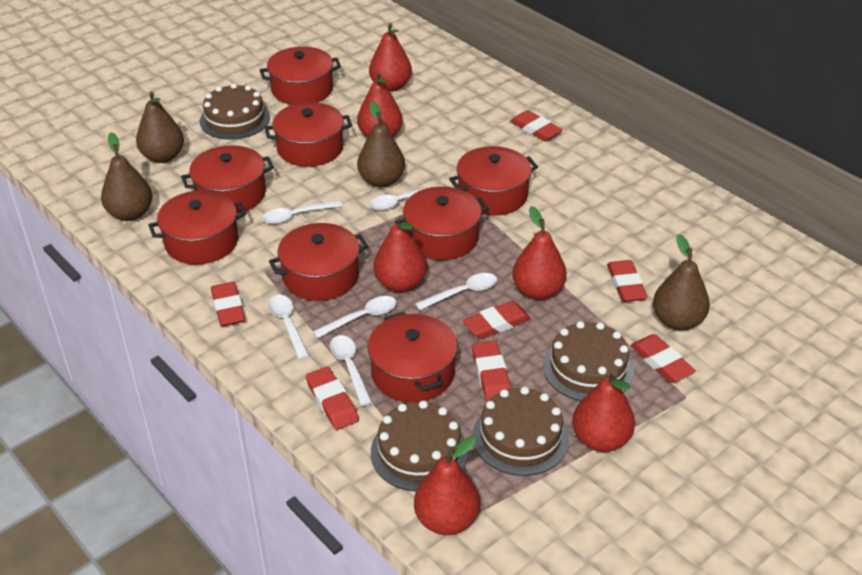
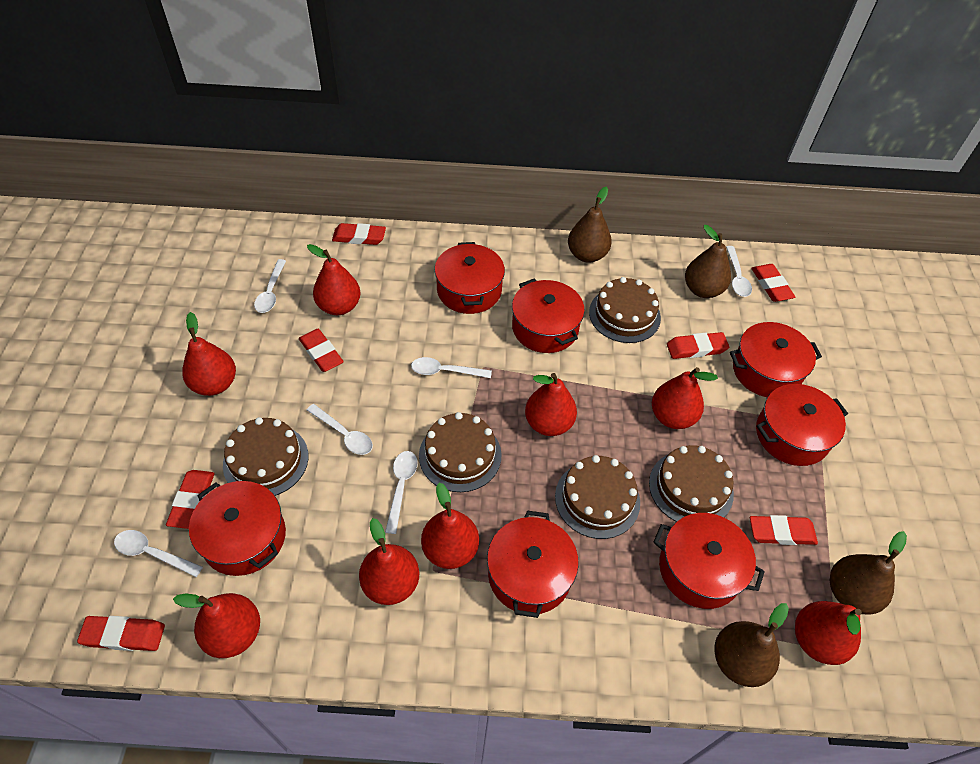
brown cake: [200,83,270,140] [371,400,468,492] [473,387,569,476] [543,321,634,401] = 4 -> [223,417,309,496] [419,412,501,492] [555,455,640,539] [589,277,661,343] [649,445,734,522] = 5
red pear: [357,72,403,138] [369,23,412,92] [373,215,427,292] [414,436,480,535] [512,206,567,300] [572,371,635,452] = 6 -> [173,593,260,658] [182,312,236,396] [307,244,361,315] [359,518,419,605] [421,483,479,569] [525,373,577,436] [652,367,718,429] [795,601,862,665] = 8
red pot: [148,190,247,265] [181,145,274,214] [260,47,341,105] [265,102,352,167] [269,223,368,301] [368,312,458,403] [395,186,489,260] [449,146,538,216] = 8 -> [189,481,286,576] [435,242,505,314] [487,510,579,618] [512,278,585,353] [653,513,765,609] [730,322,822,397] [756,384,848,466] = 7

